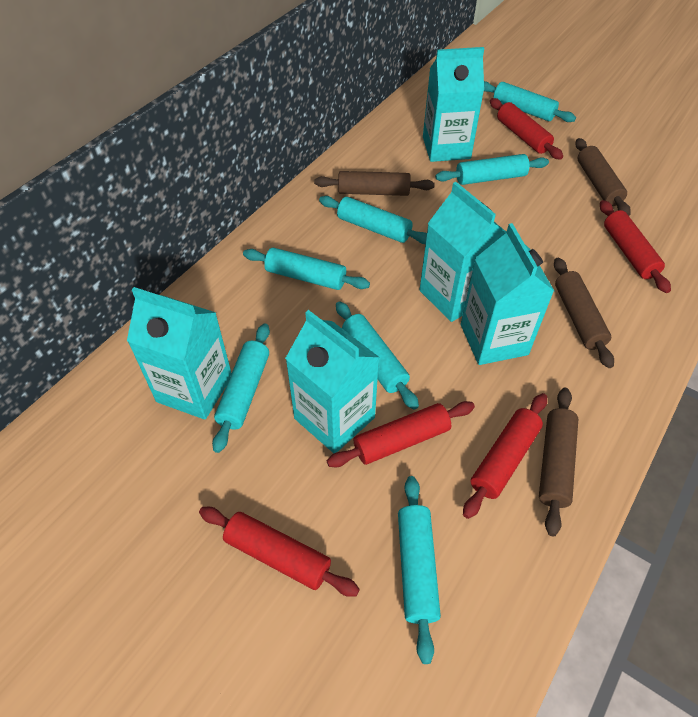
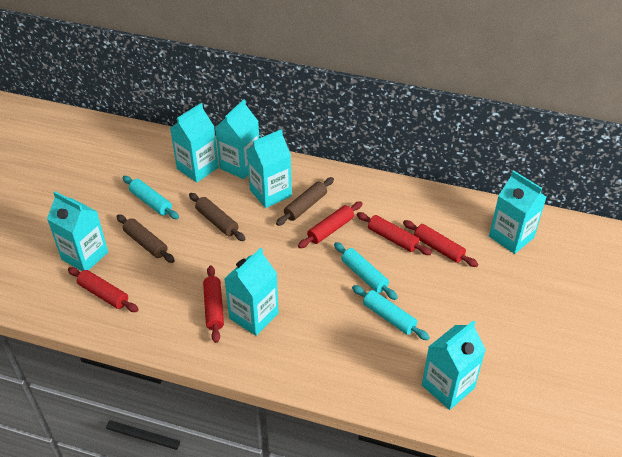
brown rolling pin: [314,171,435,196] [539,388,578,537] [554,258,614,368] [575,138,631,216] = 4 -> [116,214,175,263] [189,193,246,241] [276,177,334,226] = 3
turquoise carton: [127,287,232,420] [285,310,380,453] [420,182,506,322] [423,47,484,162] [461,223,554,365] = 5 -> [47,191,108,271] [170,103,219,182] [215,99,259,179] [224,248,279,336] [247,129,292,208] [422,320,486,410] [489,170,546,254] = 7
turquoise rolling pin: [212,323,270,453] [243,248,370,290] [319,196,427,244] [336,301,419,410] [398,476,441,664] [435,154,549,185] [484,81,576,122] = 7 -> [122,176,179,219] [334,242,398,300] [352,285,430,340] = 3

